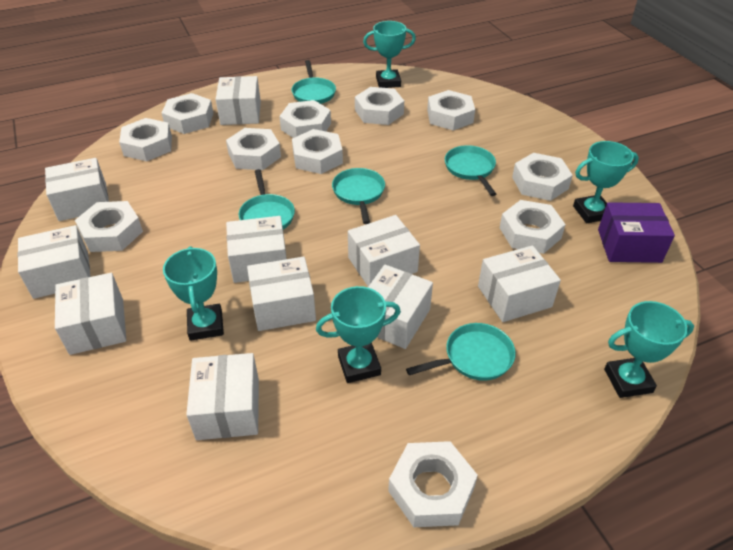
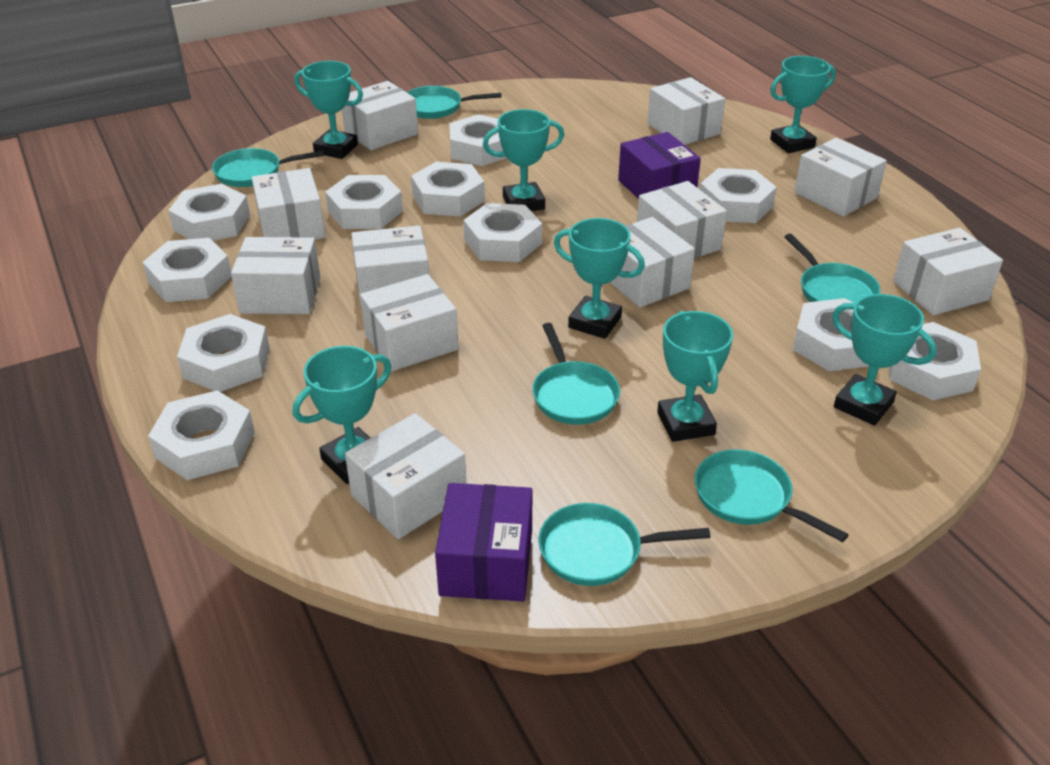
purple box: [598,202,675,263] = 1 -> [435,483,532,602] [618,132,701,199] = 2
turquoise pan: [239,169,295,230] [292,60,336,104] [332,168,385,224] [406,323,516,381] [445,145,496,196] = 5 -> [212,148,324,187] [407,86,502,119] [532,323,620,425] [538,503,711,586] [695,449,849,542] [784,234,881,303] = 6
turquoise trophy: [163,246,224,341] [316,286,401,383] [363,21,416,88] [573,141,639,223] [604,301,694,398] = 5 -> [293,346,392,484] [295,61,363,159] [483,109,564,211] [554,218,645,339] [657,311,733,442] [770,56,836,153] [832,294,937,426] = 7
white box: [18,225,91,299] [45,158,109,221] [55,273,126,355] [186,353,259,440] [216,76,261,125] [226,216,287,283] [247,257,316,331] [348,215,420,286] [368,264,433,349] [478,245,561,322] = 10 -> [231,237,320,314] [252,168,325,240] [342,81,418,150] [345,413,466,539] [352,225,429,306] [360,274,458,372] [610,217,695,308] [637,181,727,258] [647,77,725,145] [794,138,887,217] [893,228,1003,316] = 11

